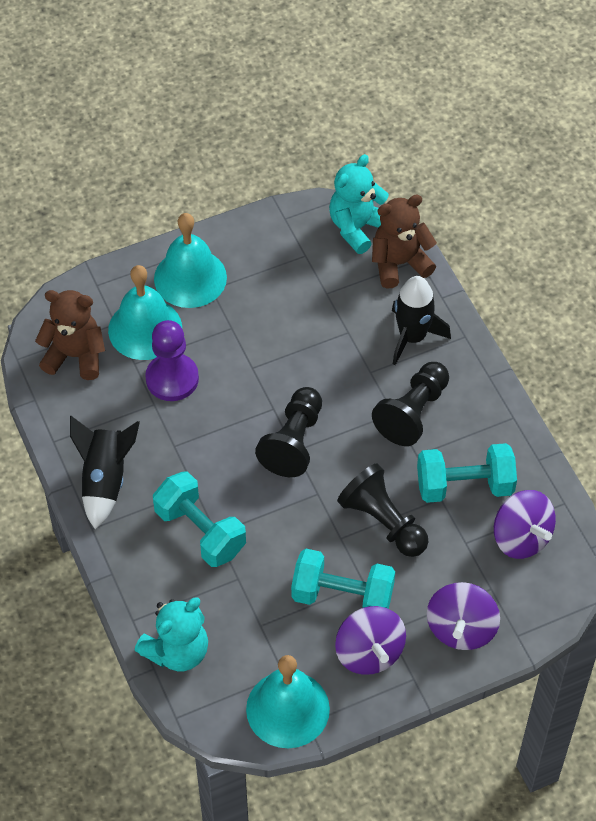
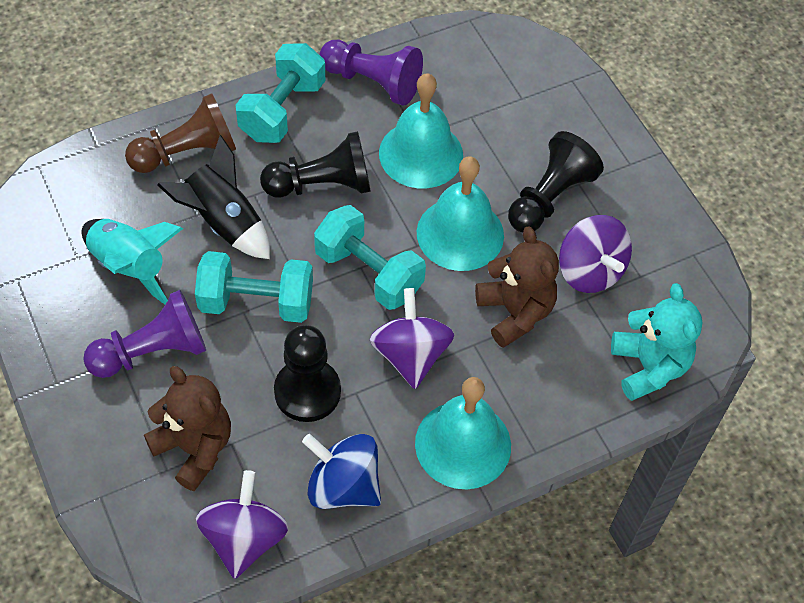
black rocket: [70,416,140,529] [392,276,451,365] = 2 -> [157,135,270,259] = 1
blue spinning top: none = 0 -> [302,434,381,509] = 1
brown pawn: none = 0 -> [125,93,236,173] = 1
purple pawn: [145,320,199,401] = 1 -> [83,290,206,378] [319,40,423,106] = 2
turquoise rocket: none = 0 -> [82,219,183,304] = 1
turquoise teddy bear: [134,597,208,671] [329,154,389,254] = 2 -> [611,283,703,401] = 1

